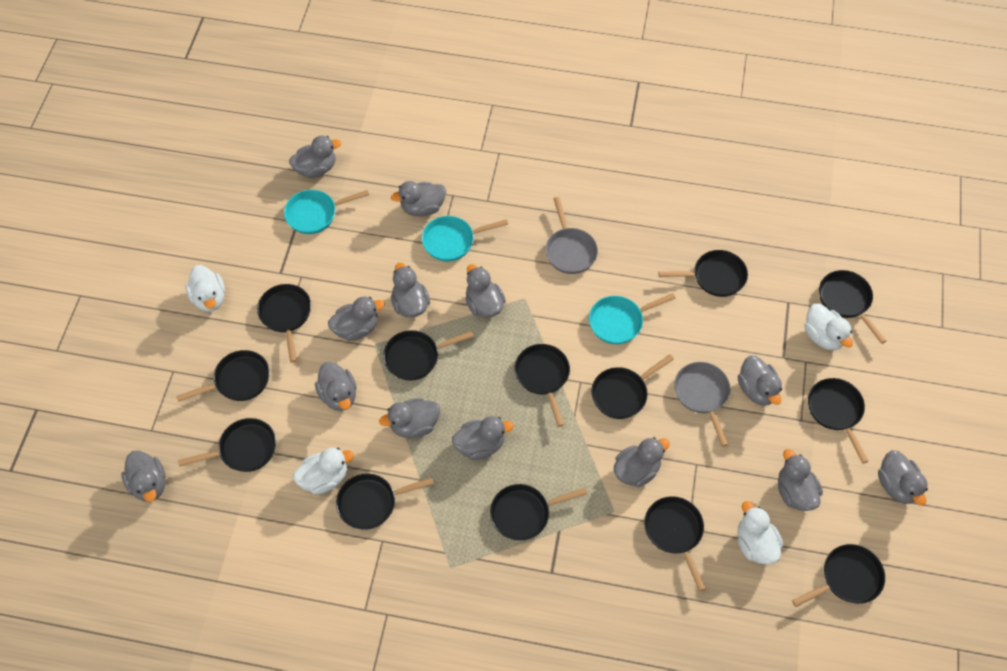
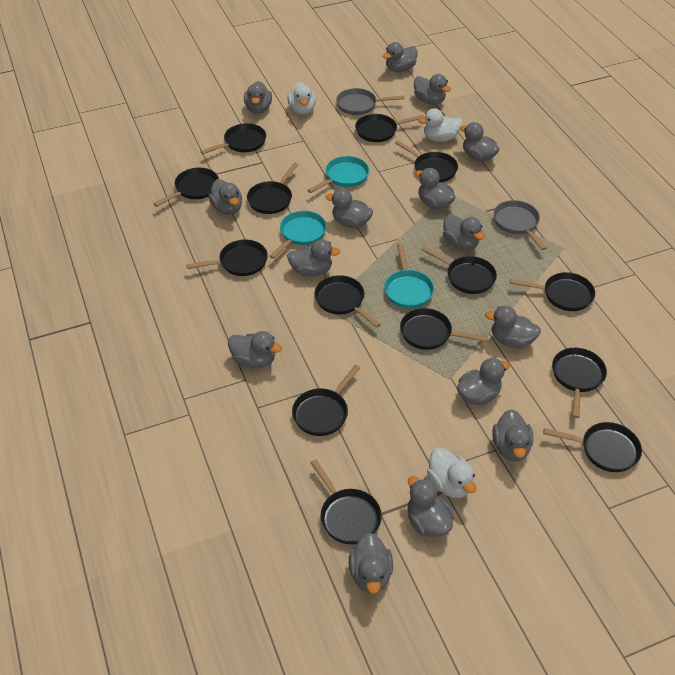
black pan: [176,350,270,402] [178,418,276,472] [257,284,311,362] [336,473,434,530] [383,330,474,381] [490,484,588,541] [515,344,570,427] [591,354,674,419] [644,496,706,591] [658,250,748,297] [792,544,885,607] [808,378,869,464] [819,270,887,344] = 13 -> [154,167,219,207] [186,239,268,276] [200,123,266,154] [247,163,298,214] [292,365,360,436] [310,459,382,544] [315,275,381,328] [355,114,424,142] [395,140,458,183] [400,308,488,350] [421,246,497,294] [510,272,595,311] [543,422,642,472] [552,348,607,418] = 14
grey duck: [121,450,166,502] [289,135,341,178] [315,362,356,411] [328,296,385,341] [379,398,440,438] [391,181,446,216] [391,263,430,317] [452,416,514,460] [465,264,506,318] [614,437,670,487] [738,356,782,406] [778,449,823,511] [878,450,928,506] = 13 -> [208,179,242,215] [228,331,282,368] [244,81,272,114] [287,239,340,277] [325,189,373,228] [349,533,393,594] [383,42,418,72] [407,476,454,537] [414,74,451,105] [416,168,456,210] [443,214,485,250] [457,358,510,405] [460,122,500,162] [485,306,541,348] [492,409,534,462] = 15
white duck: [185,265,225,312] [293,448,354,495] [737,501,783,565] [804,304,853,351] = 4 -> [287,82,316,115] [418,108,463,142] [427,448,476,498] = 3

